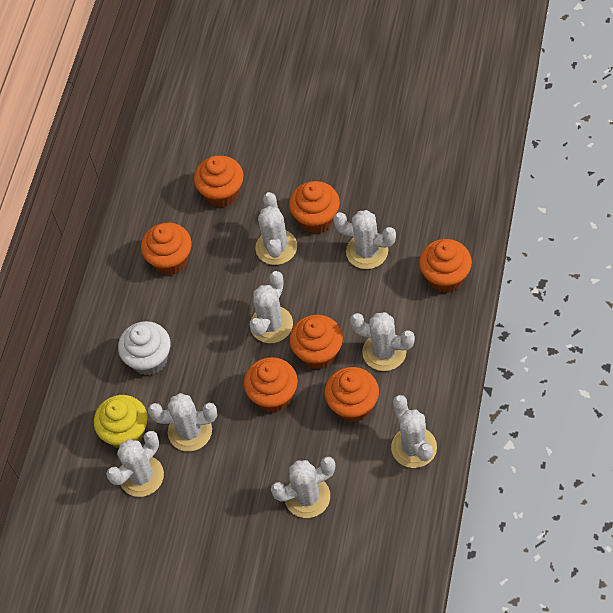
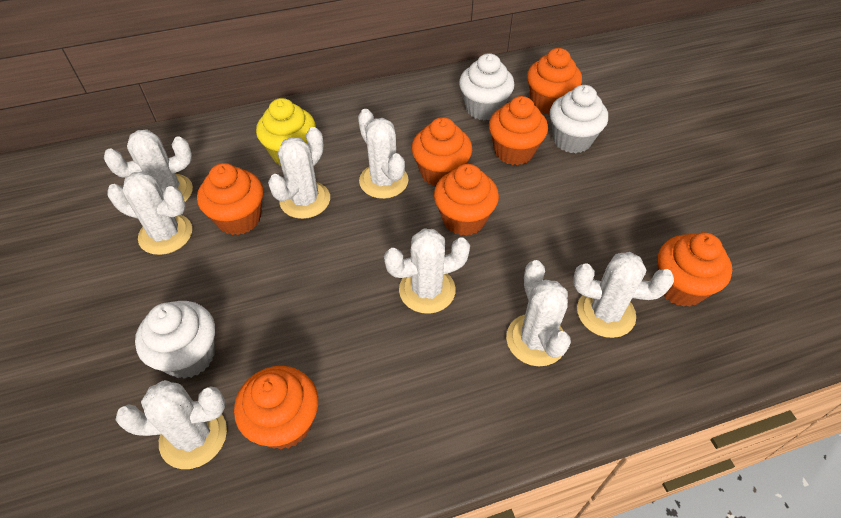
white cupcake: [118,321,171,375] = 1 -> [135,301,215,379] [459,53,515,121] [550,85,608,153] = 3

